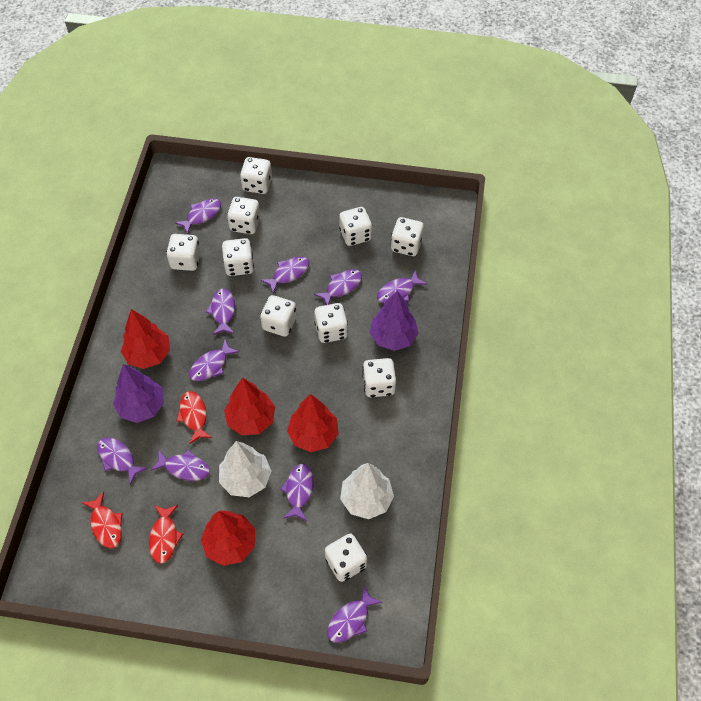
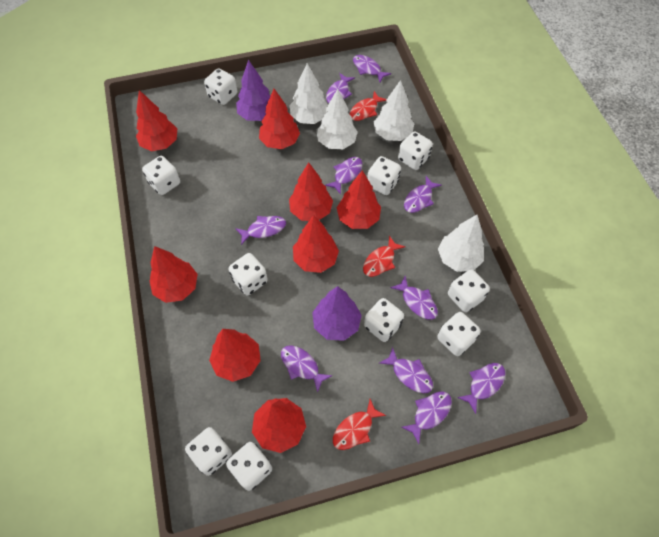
red tree: [121,309,170,369] [201,510,255,566] [224,378,275,435] [287,394,339,452] = 4 -> [136,90,177,151] [149,246,198,303] [209,329,261,382] [252,398,306,453] [259,89,300,149] [289,162,333,221] [293,215,339,273] [337,170,381,229] = 8
white tree: [219,441,271,497] [340,463,394,519] = 2 -> [290,63,328,124] [317,89,358,149] [374,80,414,141] [438,215,484,272] = 4

